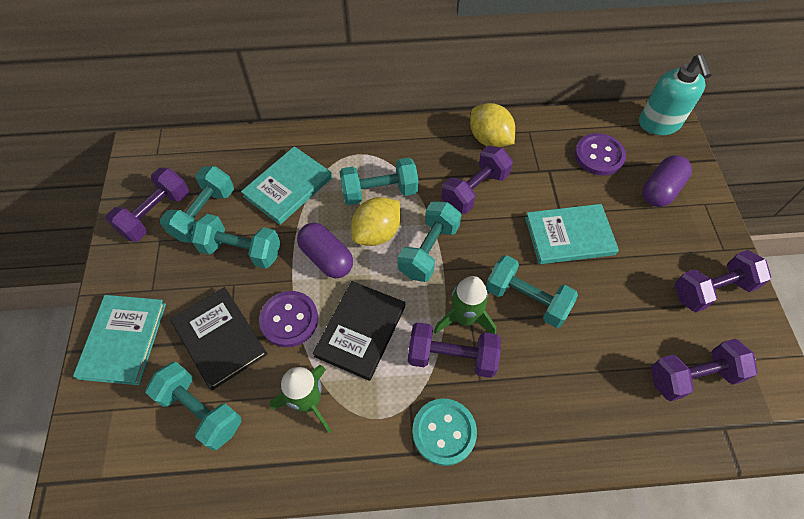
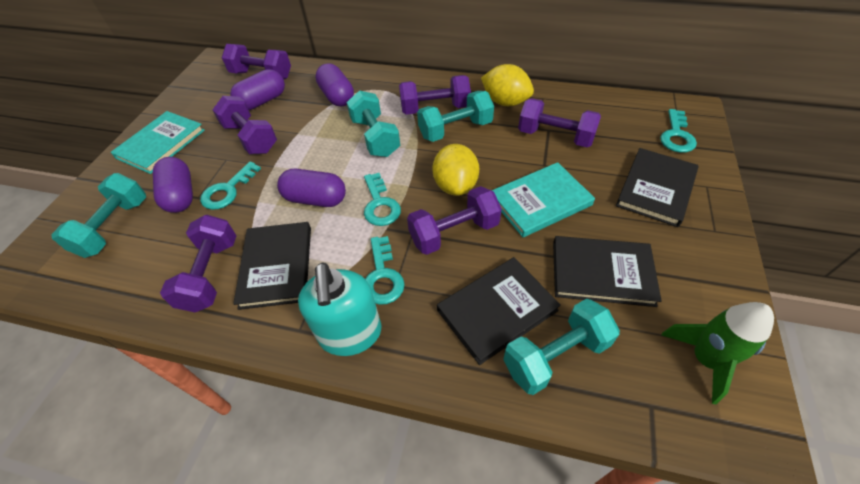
black book: [170,287,268,390] [313,281,405,381] = 2 -> [233,222,311,310] [437,257,561,365] [553,236,662,307] [616,148,699,227] = 4
green rocket: [270,365,331,433] [434,276,496,334] = 2 -> [661,302,774,404] = 1
purple button: [259,291,318,347] [575,133,626,176] = 2 -> none = 0
purple capsule: [297,223,353,278] [643,155,692,207] = 2 -> [153,157,193,213] [230,69,285,110] [277,169,346,207] [315,63,354,107] = 4
purple dumbbell: [106,168,189,242] [408,322,501,378] [441,145,513,214] [651,339,758,401] [675,250,771,312] = 5 -> [160,215,236,312] [213,96,277,154] [222,44,291,79] [399,75,471,115] [407,186,502,255] [518,98,601,147] = 6
turquoise book: [73,295,166,385] [241,146,332,225] [525,204,619,264] = 3 -> [111,111,205,174] [491,162,595,237] = 2
turquoise button: [412,398,477,466] = 1 -> none = 0
turquoise dumbbell: [145,362,242,450] [160,166,234,243] [191,214,280,269] [339,158,419,205] [398,201,461,282] [486,255,578,328] = 6 -> [51,173,146,258] [347,90,400,157] [417,91,494,142] [503,299,620,395] = 4
turquoise key: none = 0 -> [200,161,261,210] [364,173,401,226] [365,236,405,305] [660,109,697,153] = 4

